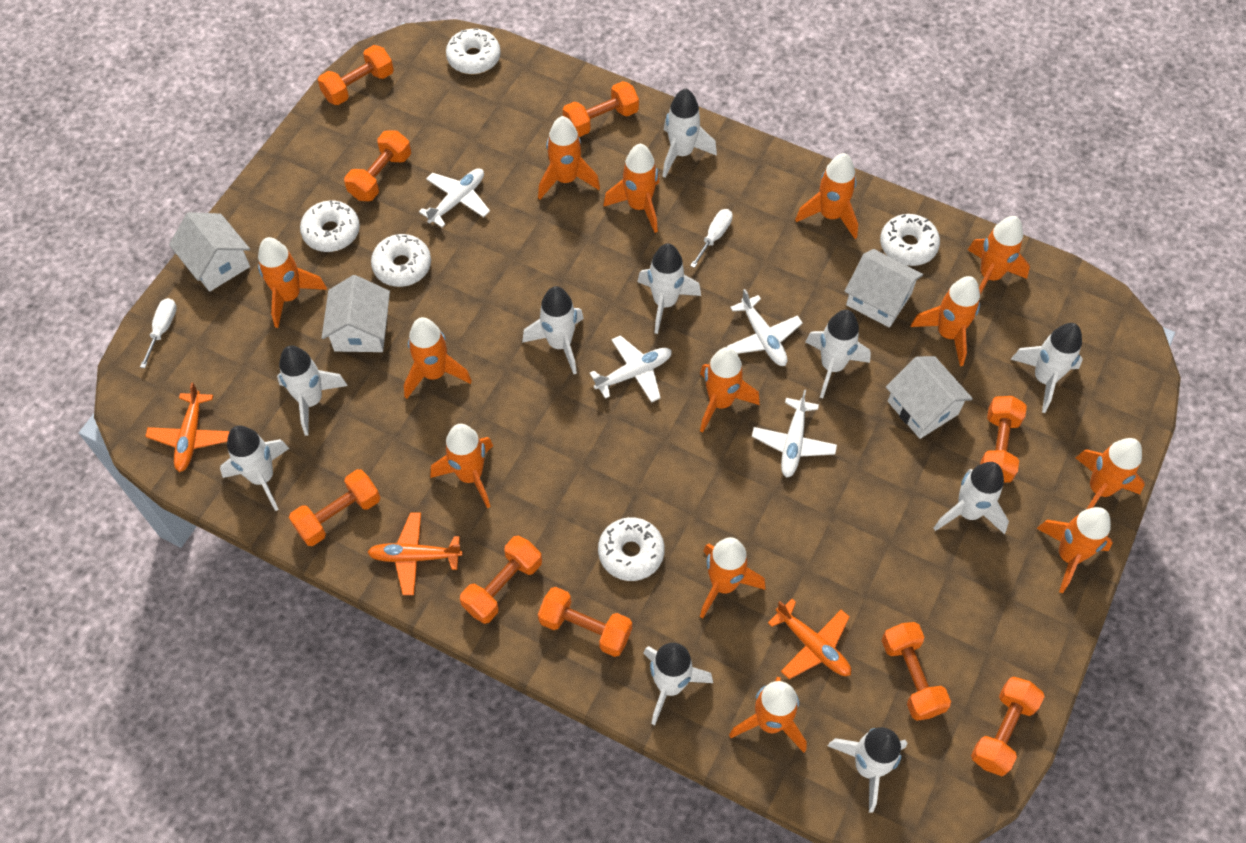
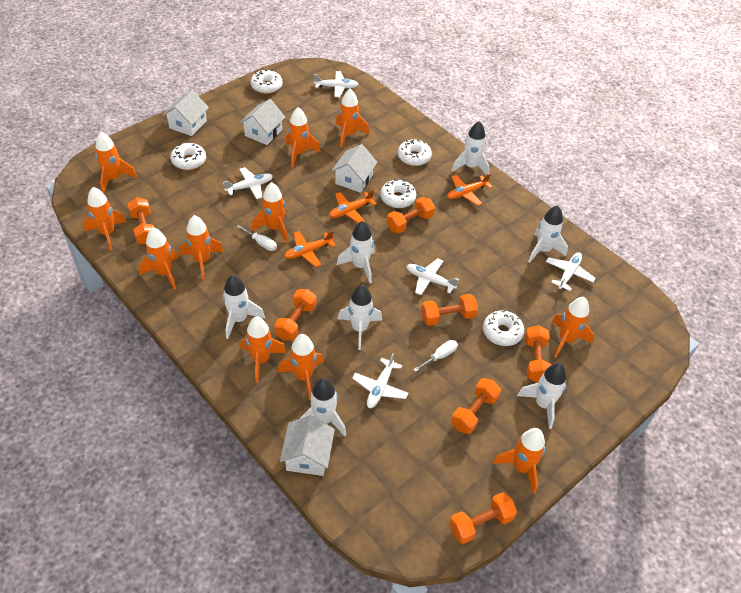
orange dumbbell: [289,469,381,546] [318,45,394,105] [344,130,411,201] [460,535,542,624] [538,587,632,657] [563,81,639,137] [882,622,951,721] [971,676,1045,776] [980,396,1027,483] = 9 -> [128,197,155,245] [274,289,316,341] [387,197,435,234] [421,294,478,326] [449,492,517,544] [451,378,501,434] [525,325,552,383] = 7
orange rocket: [258,237,327,328] [404,317,472,399] [431,424,493,508] [538,116,600,199] [603,144,659,233] [700,347,760,433] [700,537,765,618] [729,677,807,753] [795,153,858,239] [911,276,980,366] [968,216,1030,295] [1036,507,1113,593] [1076,438,1145,509] = 13 -> [83,187,127,251] [95,132,137,194] [139,228,179,290] [180,215,223,280] [240,317,287,383] [252,182,288,243] [278,334,324,400] [286,107,321,167] [336,89,369,148] [493,428,545,494] [552,297,594,357] = 11
white plane: [419,168,490,228] [590,335,672,403] [727,289,803,366] [752,390,837,478] = 4 -> [223,167,273,199] [314,71,359,97] [352,353,408,408] [407,259,459,295] [546,252,596,291] = 5
white rocket: [220,425,289,511] [277,346,348,436] [522,286,584,374] [637,243,701,334] [644,643,713,725] [662,88,717,178] [805,310,871,398] [828,727,907,812] [934,462,1009,534] [1011,323,1083,413] = 10 -> [223,275,265,339] [301,378,346,436] [337,221,375,283] [338,285,382,350] [451,121,490,175] [517,363,566,429] [528,205,568,263] = 7

